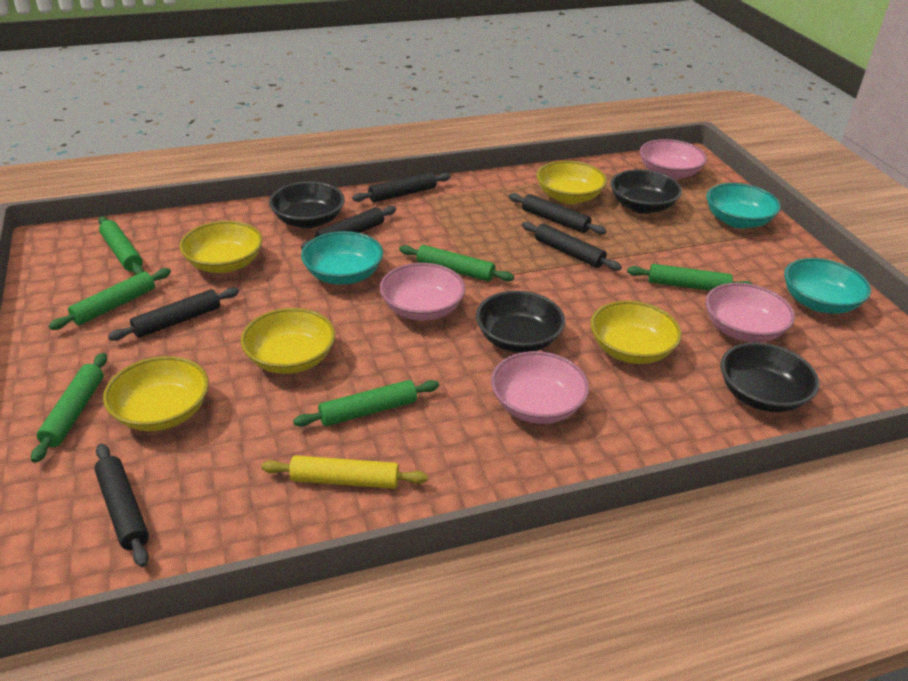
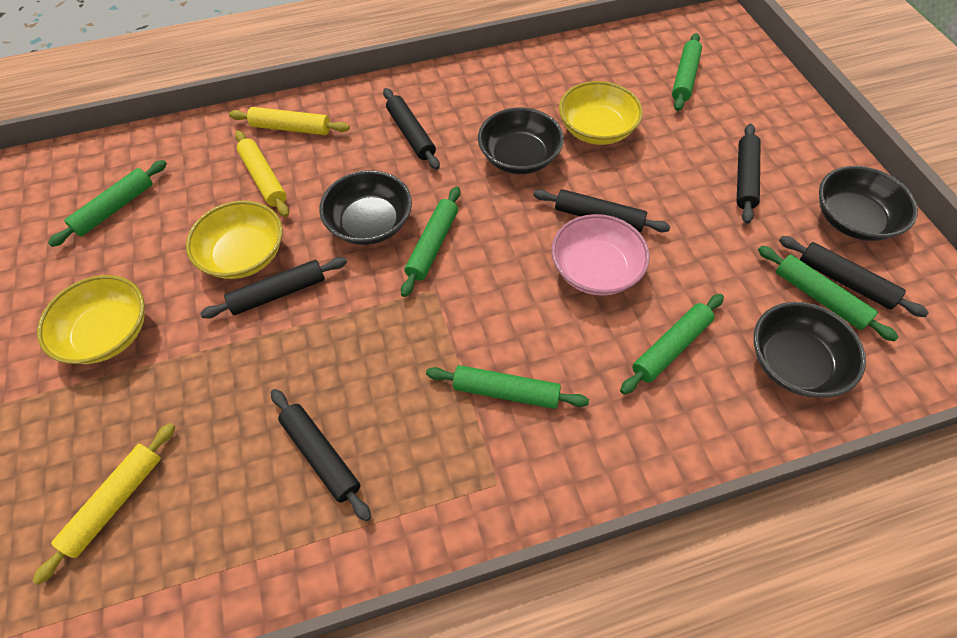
pink bowl: [380,263,466,321] [491,351,589,424] [640,139,707,180] [705,283,795,343] = 4 -> [551,214,650,296] = 1
turquoise bowl: [301,231,383,285] [706,183,781,229] [784,258,871,314] = 3 -> none = 0
yellow bowl: [103,356,209,431] [180,221,263,273] [241,308,336,374] [537,161,607,204] [591,301,682,364] = 5 -> [37,275,145,364] [186,201,283,279] [559,81,643,145] = 3
yellow rolling pin: [261,455,428,489] = 1 -> [33,423,175,585] [229,107,350,135] [235,131,289,217] = 3

